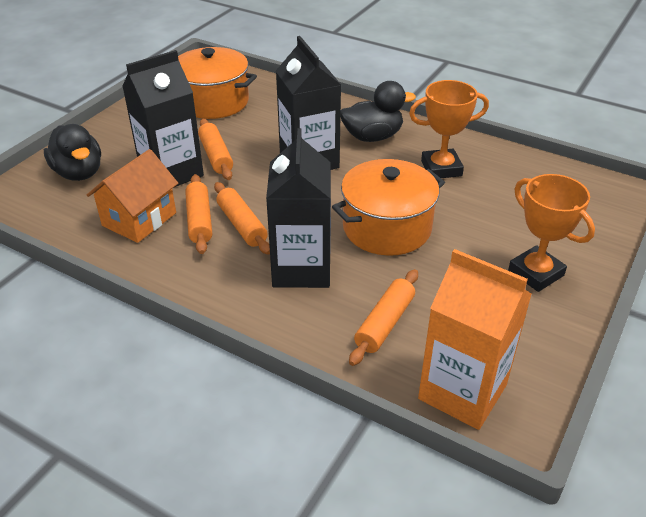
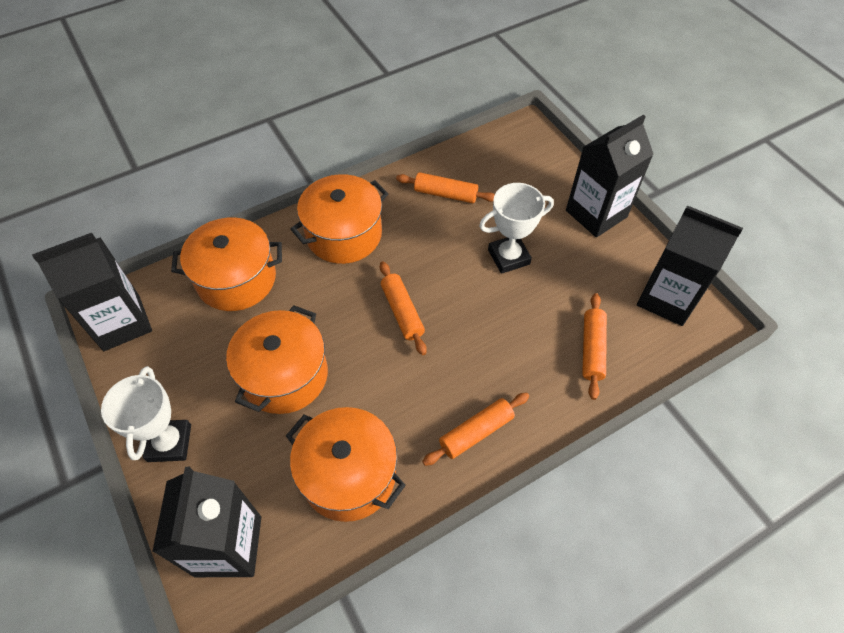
black carton: [122,50,204,187] [266,128,331,288] [276,36,341,170] = 3 -> [32,233,152,351] [152,467,261,577] [566,114,654,237] [637,205,743,326] = 4
black duck: [44,124,101,181] [340,81,416,142] = 2 -> none = 0
orange carton: [418,249,532,430] = 1 -> none = 0
orange house: [87,149,178,243] = 1 -> none = 0
orange pot: [178,47,257,119] [332,159,445,256] = 2 -> [171,218,282,311] [226,305,328,414] [286,407,406,522] [291,174,389,264] = 4
orange trophy: [409,80,489,178] [508,174,595,292] = 2 -> none = 0
white trophy: none = 0 -> [101,366,191,462] [479,183,554,274] = 2

